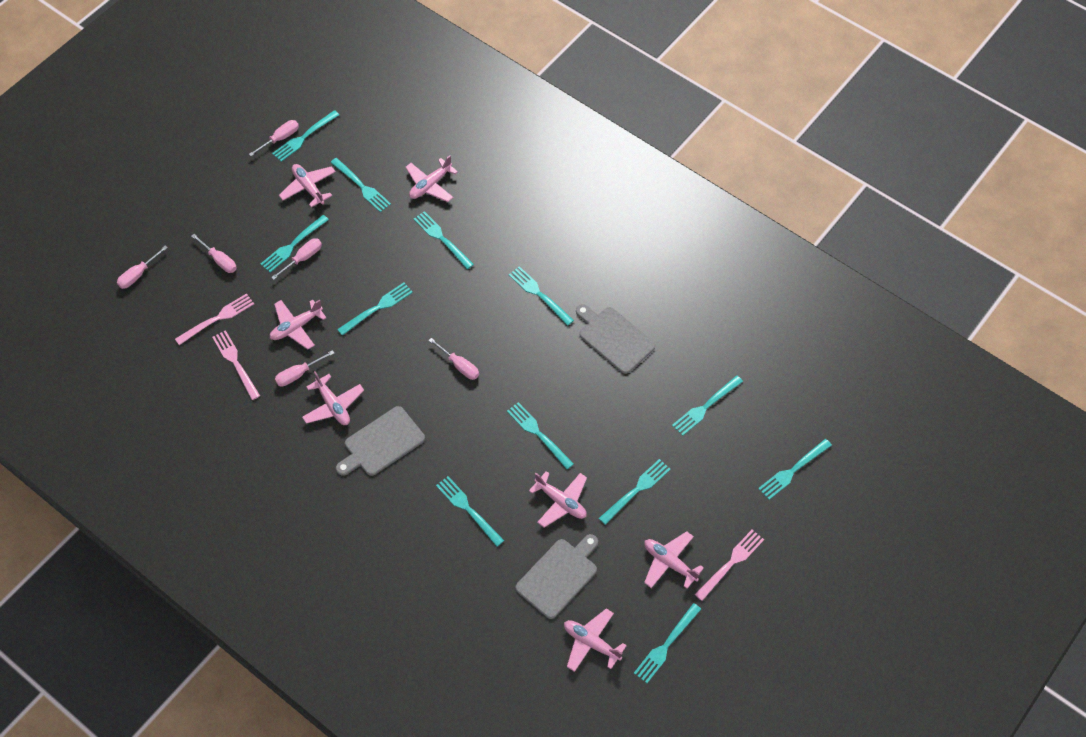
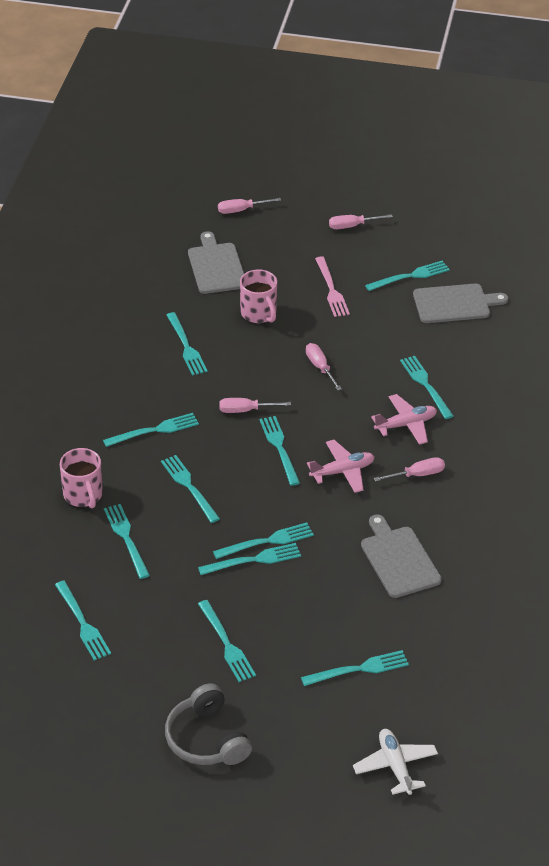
grey headphones: none = 0 -> [165,683,252,765] = 1
pink fork: [175,293,254,345] [212,330,260,400] [695,530,764,601] = 3 -> [315,256,350,317] = 1
pink mug: none = 0 -> [60,448,103,508] [240,269,277,323] = 2
pink plane: [270,300,326,349] [279,164,336,207] [302,371,364,425] [406,155,458,202] [529,471,587,527] [564,608,627,672] [644,531,704,589] = 7 -> [307,440,375,493] [371,394,437,445] = 2
pink screwdriver: [117,245,168,289] [191,234,237,273] [249,120,299,156] [271,238,322,280] [275,350,334,386] [428,338,479,380] = 6 -> [218,198,281,214] [219,398,291,413] [306,343,342,391] [329,214,393,229] [374,457,445,482] = 5
white plane: none = 0 -> [353,729,438,795] = 1

